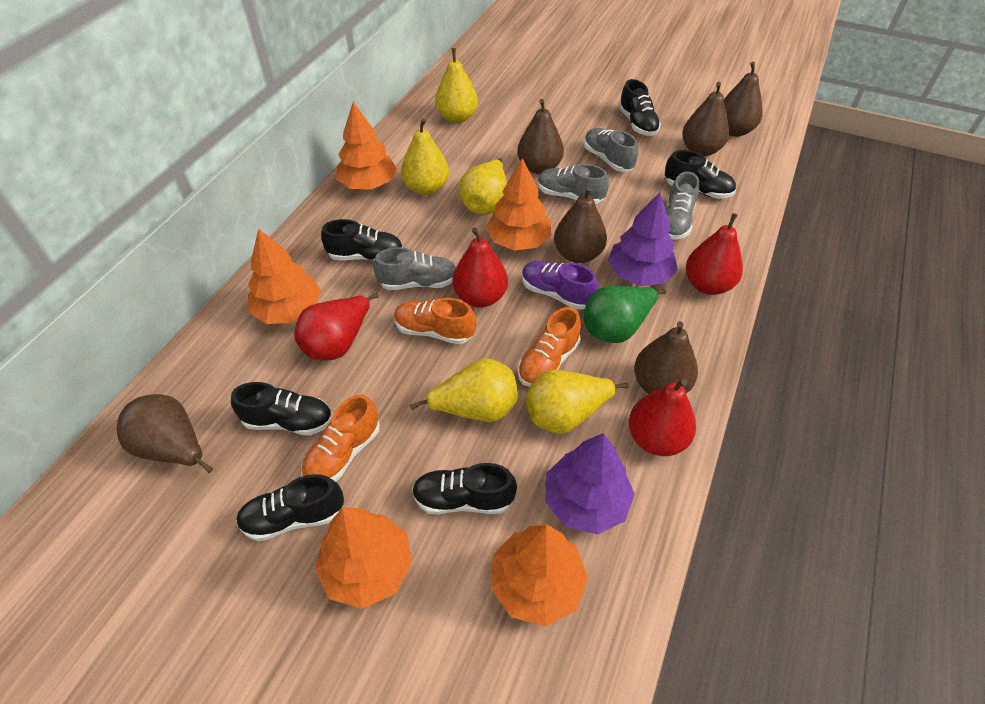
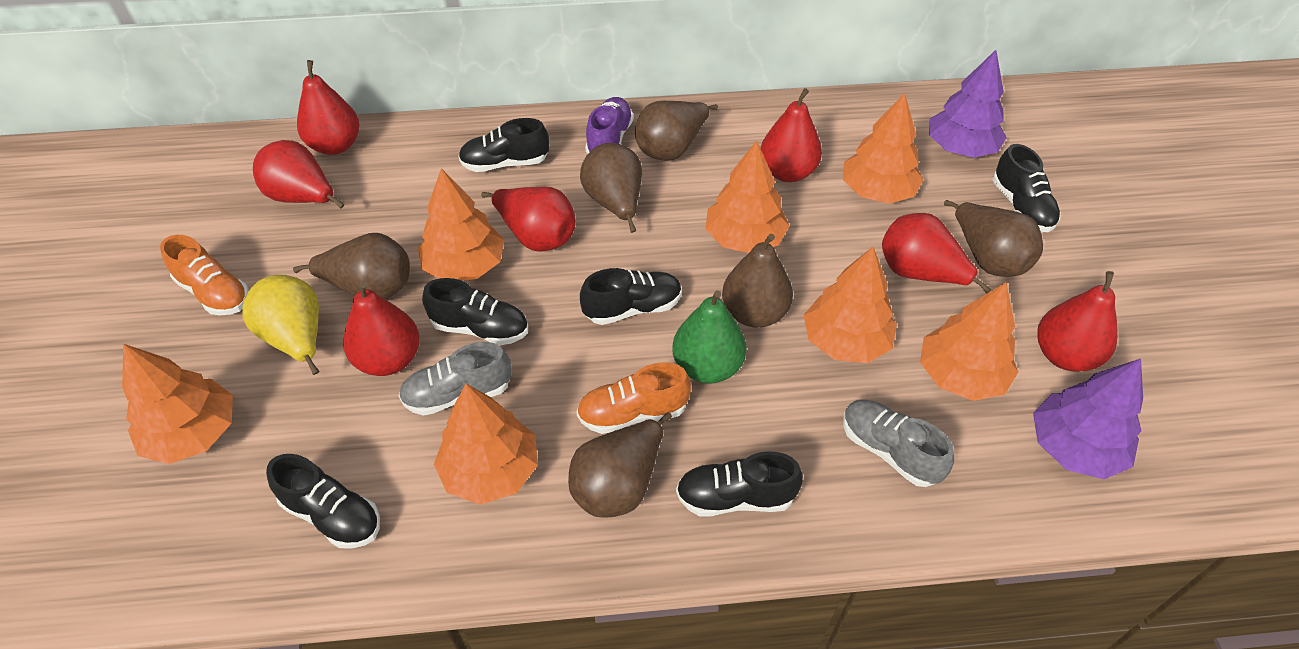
grey shoe: [373,247,456,290] [537,164,609,204] [584,128,638,172] [666,171,699,240] = 4 -> [399,342,511,416] [843,400,954,487] = 2
orange shoe: [301,395,380,482] [394,298,476,344] [517,307,581,387] = 3 -> [160,235,249,315] [576,362,691,434] = 2
orange tree: [248,228,321,324] [315,508,412,609] [336,102,397,190] [486,158,552,251] [490,524,588,626] = 5 -> [122,344,233,464] [418,168,505,281] [434,384,538,505] [706,141,790,253] [804,247,897,363] [843,93,924,204] [920,282,1018,401] = 7
red pear: [295,293,379,361] [452,227,508,307] [629,379,696,456] [686,213,743,295] = 4 -> [253,140,344,209] [297,60,359,155] [343,281,420,376] [481,187,576,252] [761,88,822,182] [882,213,992,294] [1037,271,1117,372] = 7
yellow pear: [401,118,449,195] [410,358,518,422] [435,48,478,123] [459,158,507,214] [526,370,629,434] = 5 -> [242,275,320,375] = 1

